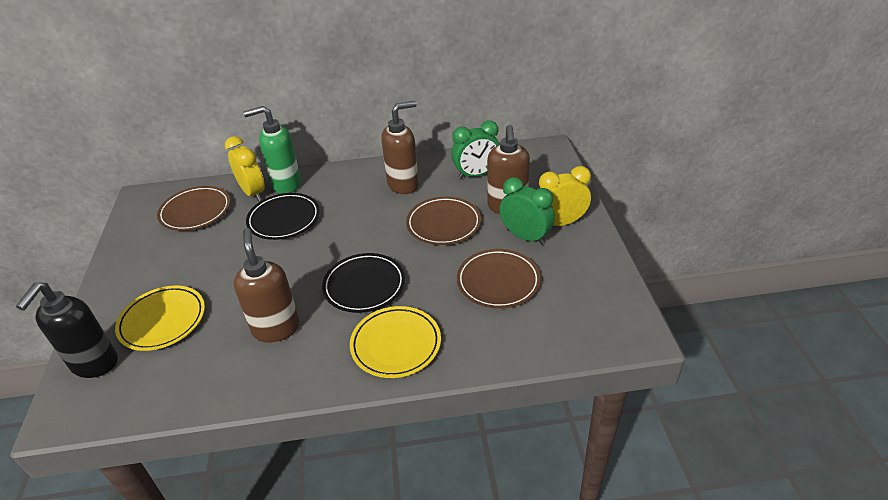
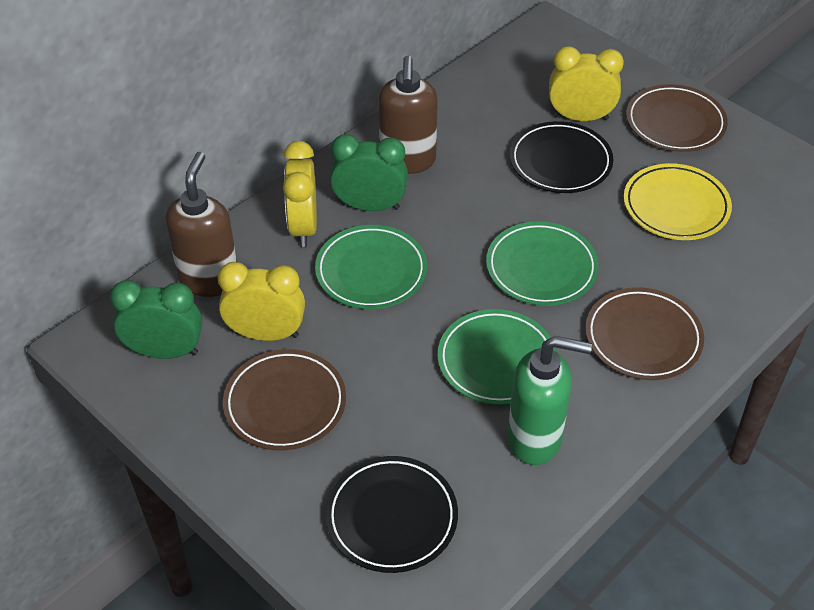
black soap dispenser: [16,282,118,378] = 1 -> none = 0
brown soap dispenser: [233,228,299,343] [381,101,419,194] [487,125,530,214] = 3 -> [165,152,237,297] [378,56,438,174] = 2
green plate: none = 0 -> [315,225,427,309] [437,309,556,405] [486,221,599,306] = 3
yellow clock: [225,136,265,201] [539,166,591,226] = 2 -> [218,262,305,341] [283,141,317,247] [549,46,624,121] = 3
yellow plate: [115,285,205,351] [350,306,441,378] = 2 -> [624,163,732,240] = 1

